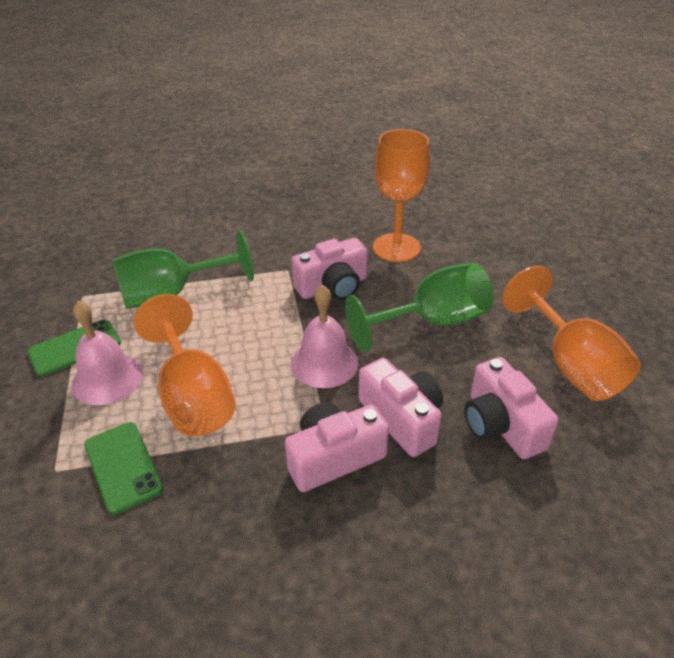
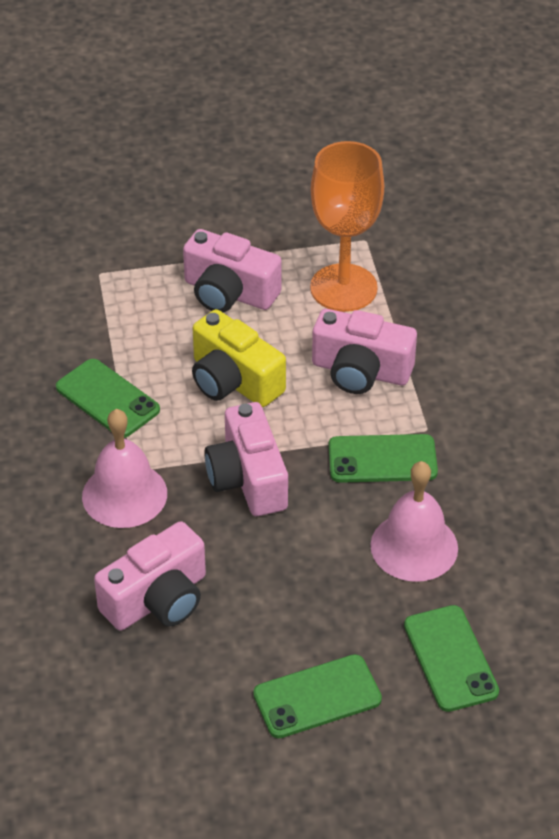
green goblet: [113,230,254,309] [345,263,494,352] = 2 -> none = 0
green phone: [27,320,121,376] [84,422,163,514] = 2 -> [56,359,160,438] [253,654,382,738] [328,434,438,483] [404,605,499,712] = 4
orange goblet: [134,294,236,436] [373,129,430,262] [502,266,641,401] = 3 -> [310,141,384,312] = 1
yellow camera: none = 0 -> [192,309,286,407] = 1

